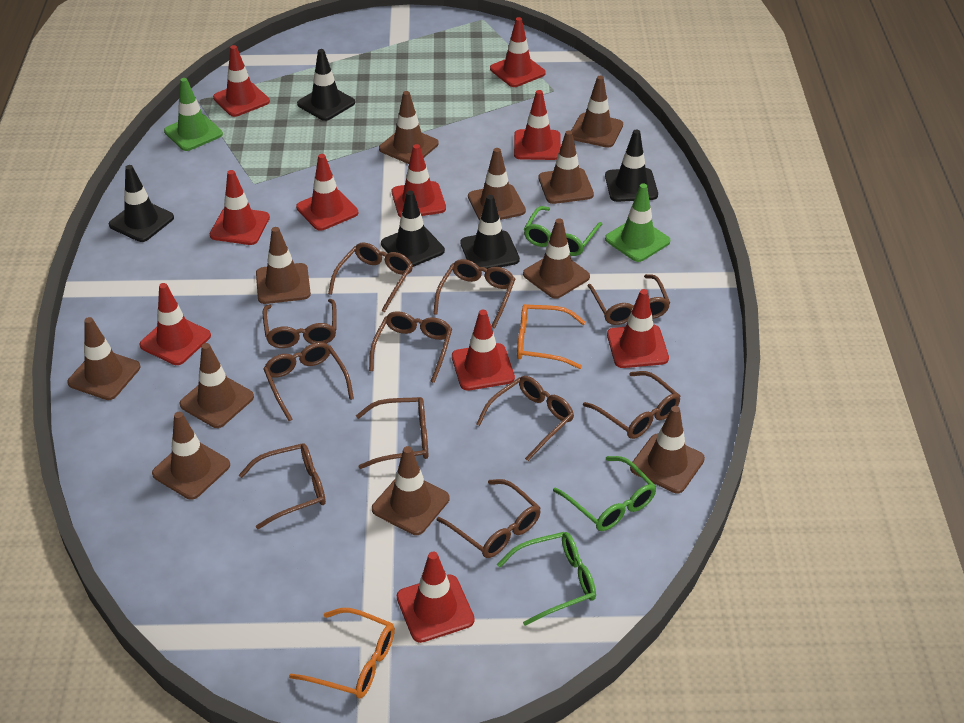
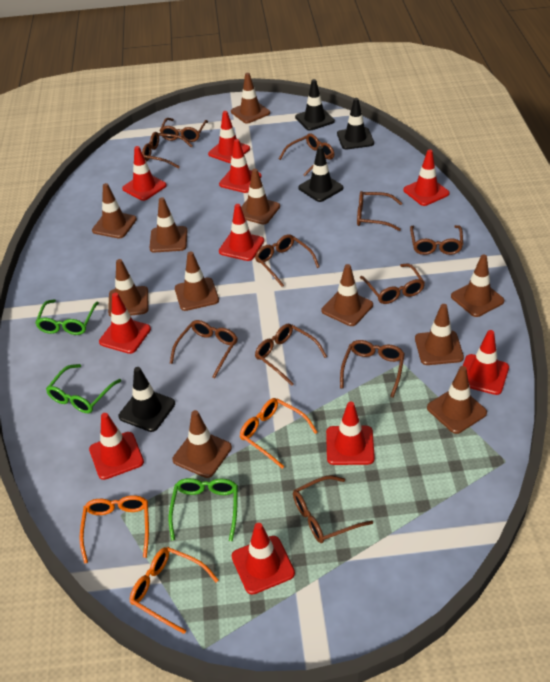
black traffic cone: [109,165,174,242] [297,49,355,121] [381,191,445,267] [460,195,520,269] [605,130,658,202] = 5 -> [119,367,175,432] [295,79,335,131] [298,146,343,202] [337,98,374,150] = 4
green traffic cone: [164,78,223,151] [605,184,670,262] = 2 -> none = 0
orange glasses: [289,608,395,698] [517,304,586,369] = 2 -> [79,495,149,564] [130,547,219,634] [240,398,318,469] = 3

